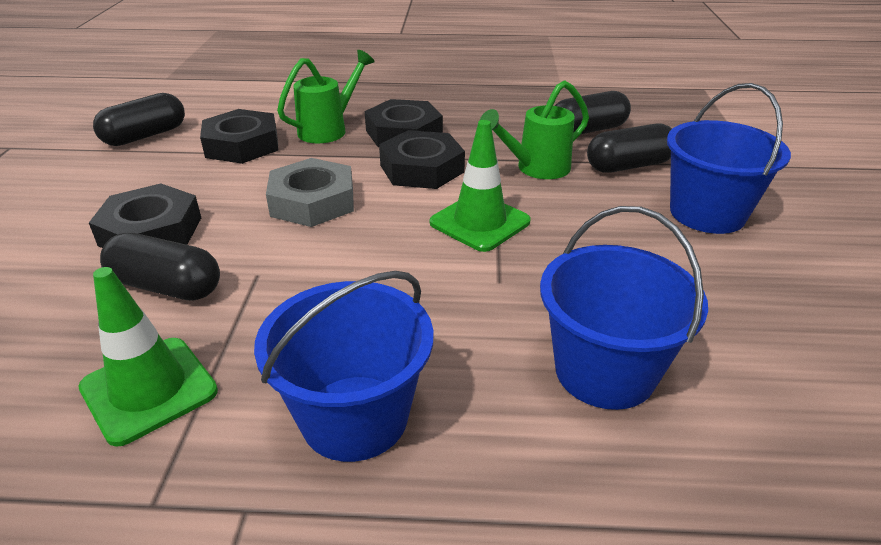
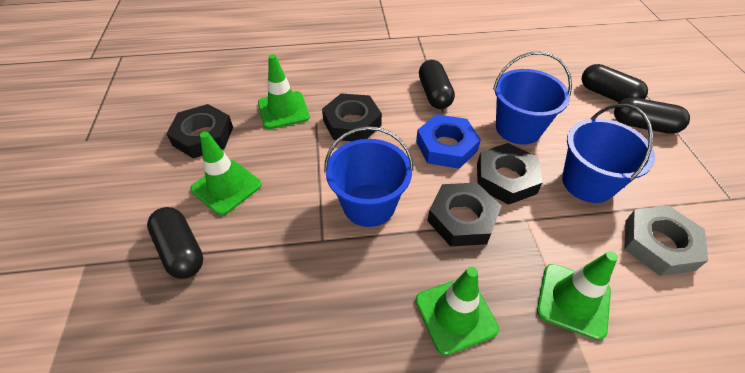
blue nut: none = 0 -> [416,114,481,169] = 1
green traffic cone: [78,267,218,447] [430,120,531,252] = 2 -> [191,131,261,216] [258,54,310,129] [415,267,499,355] [537,251,618,340] = 4
green watering can: [277,50,375,143] [479,80,589,179] = 2 -> none = 0

